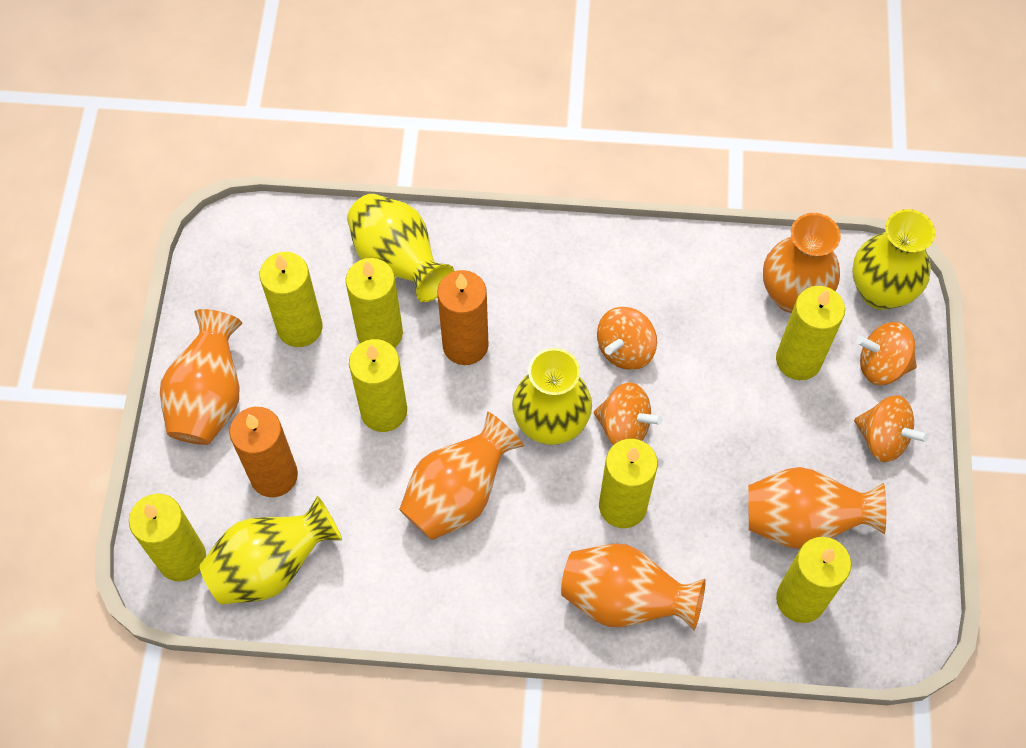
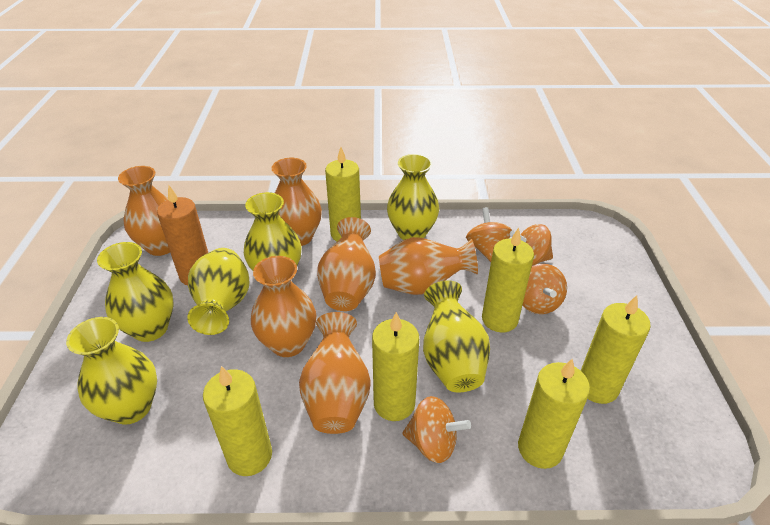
orange candle: [229,407,298,497] [437,270,489,365] = 2 -> [157,186,208,285] = 1
orange vase: [160,309,242,445] [399,412,524,540] [561,543,706,630] [748,467,886,549] [763,213,841,313] = 5 -> [118,166,170,256] [251,256,316,357] [271,158,322,246] [299,312,371,434] [317,217,376,311] [379,237,478,295] = 6
yellow candle: [129,494,206,581] [260,252,322,347] [346,258,403,348] [349,339,407,432] [599,439,658,528] [776,286,845,380] [776,537,851,623] = 7 -> [203,366,272,476] [325,147,361,241] [372,312,419,421] [482,228,534,332] [518,358,590,469] [581,295,651,404] = 6
yellow vase: [199,496,342,605] [347,194,454,302] [512,348,592,445] [852,209,935,310] = 4 -> [66,317,157,425] [97,242,174,342] [187,248,249,335] [244,192,302,271] [387,154,439,240] [423,280,490,392] = 6

